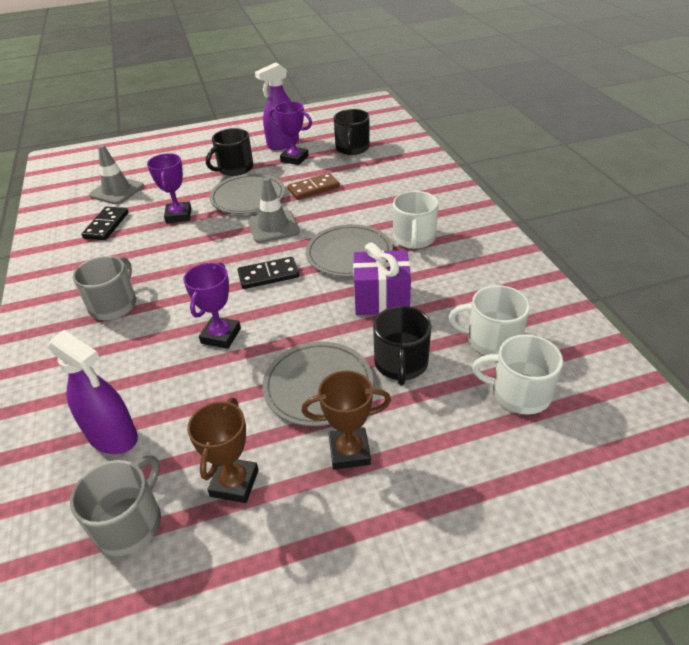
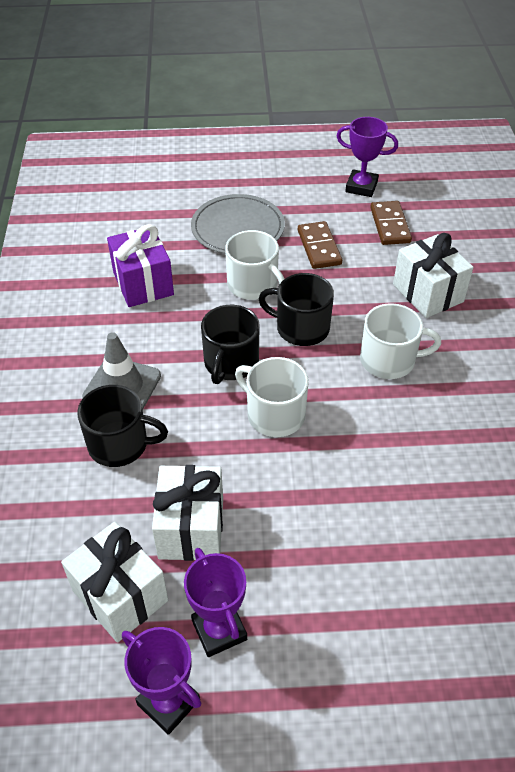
black domino: [82,207,129,240] [238,257,299,289] = 2 -> none = 0
brown domino: [287,173,340,200] = 1 -> [298,221,342,269] [370,201,412,245] = 2
brown trophy: [187,398,259,503] [302,370,391,470] = 2 -> none = 0
grey mug: [70,455,161,556] [73,256,136,321] = 2 -> none = 0
grey plate: [209,174,285,214] [262,342,373,426] [306,224,393,277] = 3 -> [191,194,285,254] = 1
grey traffic cone: [89,145,144,204] [248,177,300,243] = 2 -> [82,332,161,410] = 1
purple spray bottle: [48,330,138,454] [255,63,299,150] = 2 -> none = 0
white gift: none = 0 -> [61,522,168,643] [152,465,223,561] [393,233,473,318] = 3

